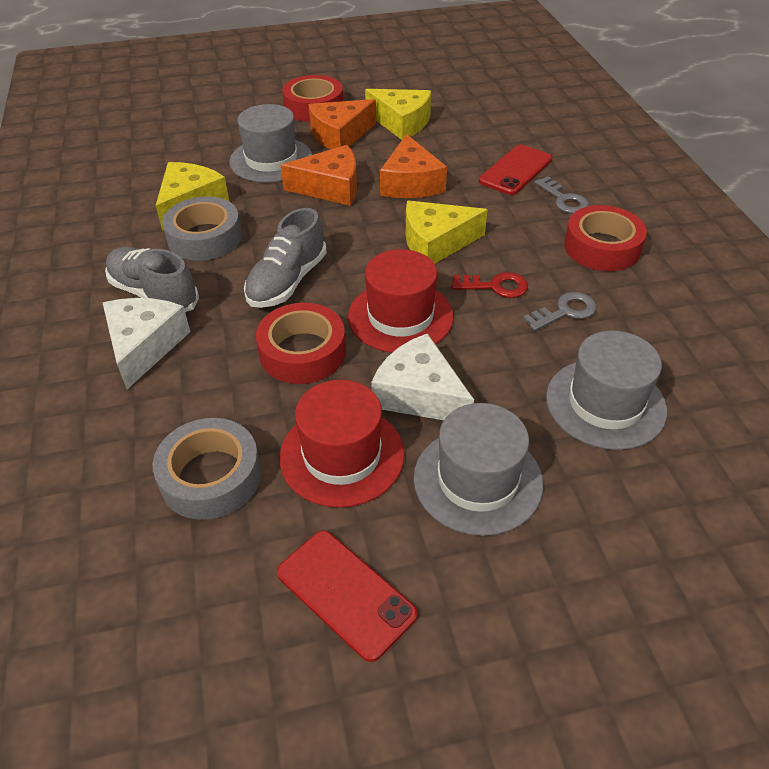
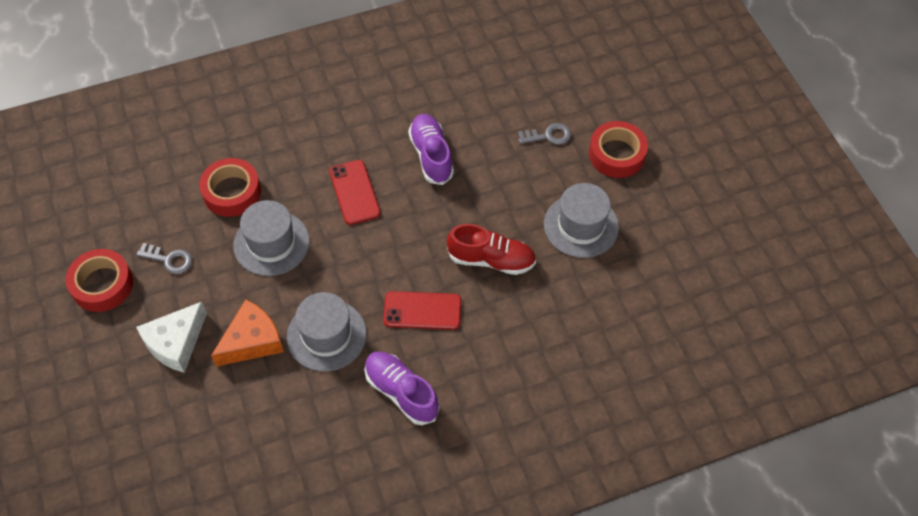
grey shoe: [105,247,199,312] [244,208,327,308] = 2 -> none = 0
grey tape: [153,418,261,520] [162,196,242,261] = 2 -> none = 0
orange cheese: [281,145,357,206] [308,99,376,150] [380,134,447,198] = 3 -> [211,299,284,367] = 1
purple shoe: none = 0 -> [365,351,440,425] [408,114,454,185] = 2
red hat: [279,380,405,508] [348,249,454,353] = 2 -> none = 0
red key: [452,272,528,298] = 1 -> none = 0
red shoe: none = 0 -> [447,224,536,275] = 1
white cheese: [103,298,190,389] [371,333,474,420] = 2 -> [136,302,207,373] = 1
yellow cheese: [155,162,229,231] [365,89,431,140] [406,200,488,264] = 3 -> none = 0

